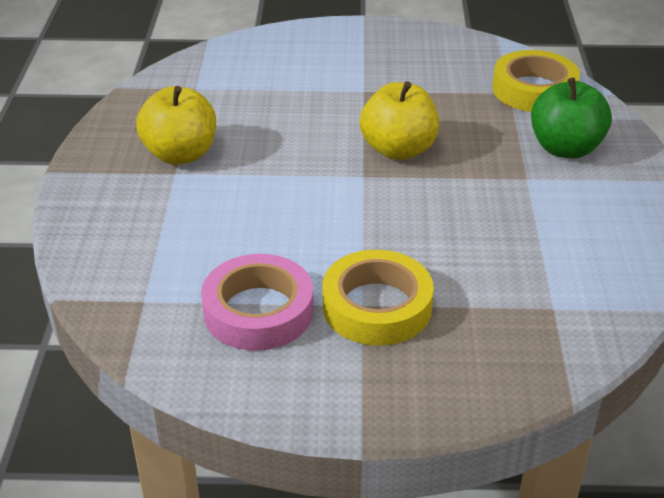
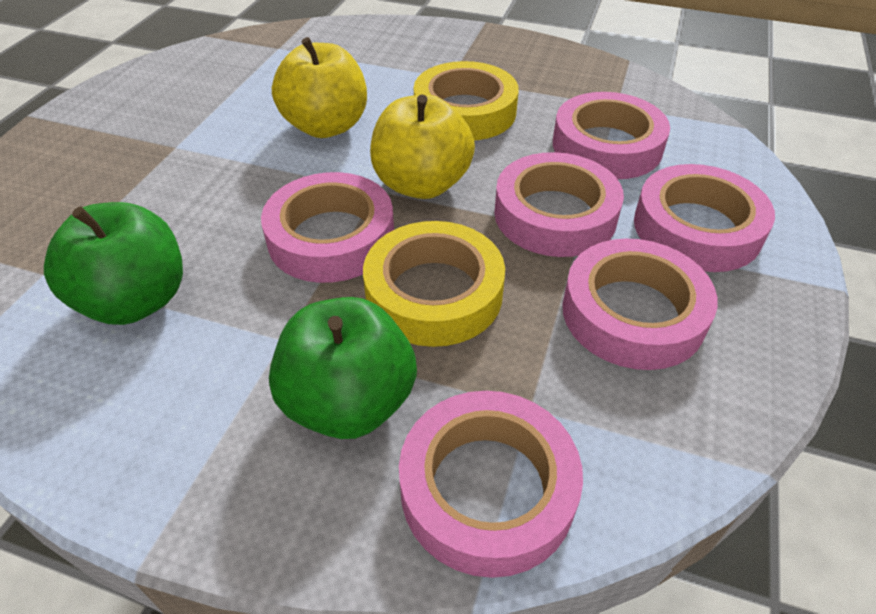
green apple: [531,77,612,159] = 1 -> [44,202,183,325] [269,297,417,439] = 2
pink tape: [201,254,314,351] = 1 -> [261,172,394,283] [399,391,583,578] [494,152,624,257] [553,92,670,179] [562,238,718,370] [634,164,775,272] = 6

